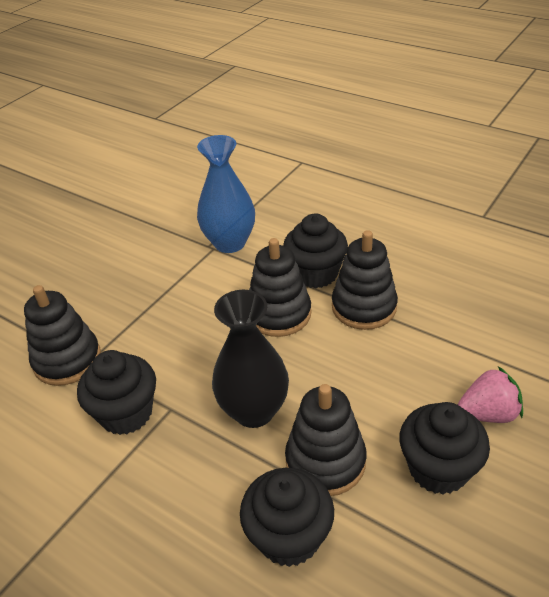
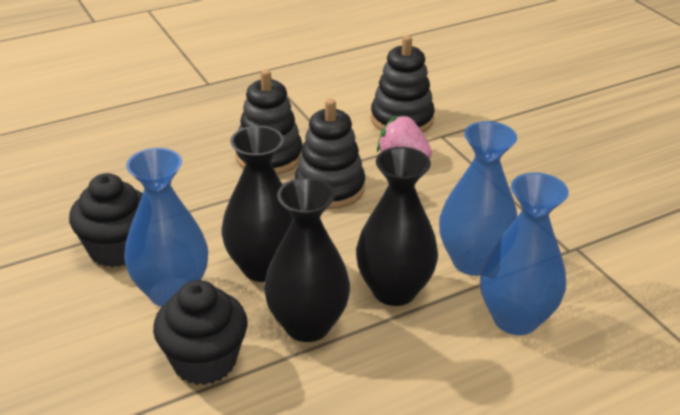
black cupcake: [77,350,156,435] [240,468,334,567] [283,213,348,288] [399,402,490,495] = 4 -> [69,173,143,267] [153,280,248,385] = 2
black stacking toy: [24,285,101,386] [249,238,312,337] [285,384,366,496] [332,230,398,330] = 4 -> [235,69,303,175] [295,99,365,209] [371,35,435,133] = 3
black vase: [212,290,289,428] = 1 -> [221,126,293,282] [264,178,350,342] [356,147,438,306] = 3
blue vase: [197,135,255,253] = 1 -> [124,148,208,307] [439,121,518,276] [480,172,569,335] = 3

